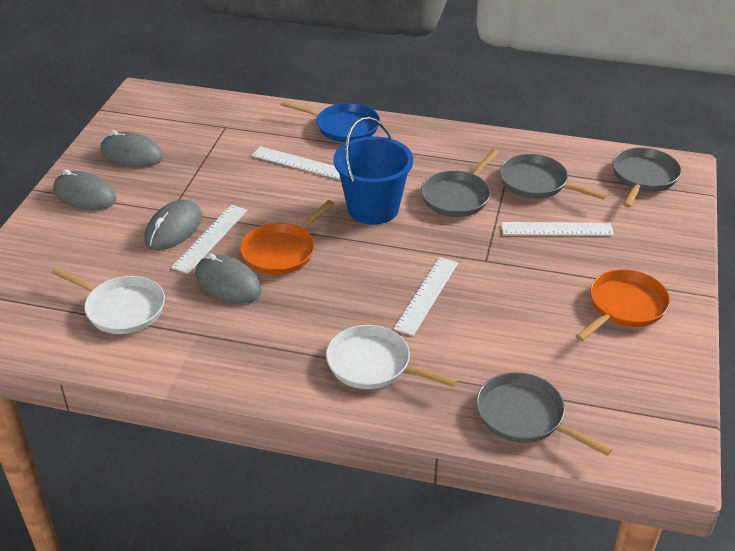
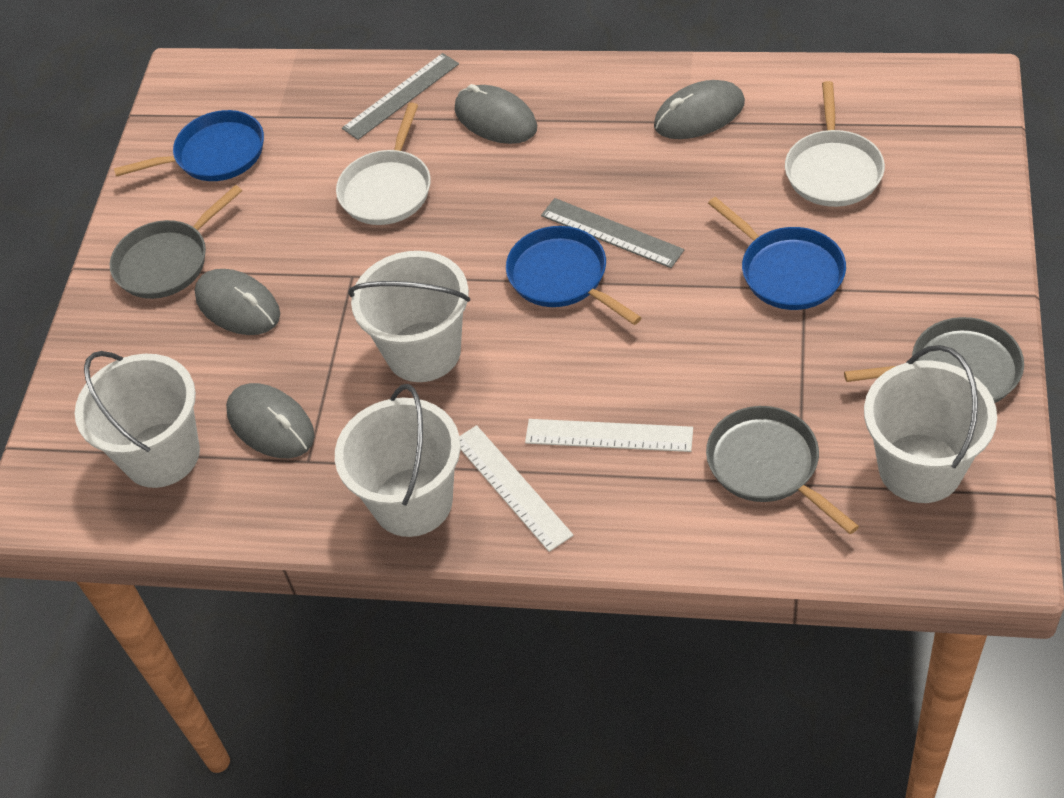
blue bucket: [334,117,413,225] = 1 -> none = 0
blue pan: [281,101,380,142] = 1 -> [114,110,264,181] [506,226,642,325] [708,197,846,310] = 3
grey pan: [421,149,499,217] [476,372,612,456] [499,154,607,200] [613,148,681,208] = 4 -> [110,185,242,299] [706,406,859,534] [844,317,1024,403] = 3
grey ruler: none = 0 -> [342,53,459,140] [541,198,684,268] = 2
orange pan: [240,200,334,275] [576,269,670,341] = 2 -> none = 0
white bucket: none = 0 -> [75,351,200,488] [335,384,461,537] [348,251,470,382] [864,345,997,503] = 4
white ruler: [171,205,247,274] [252,146,341,180] [393,257,458,336] [501,222,614,236] = 4 -> [459,425,574,552] [525,419,693,452] = 2

